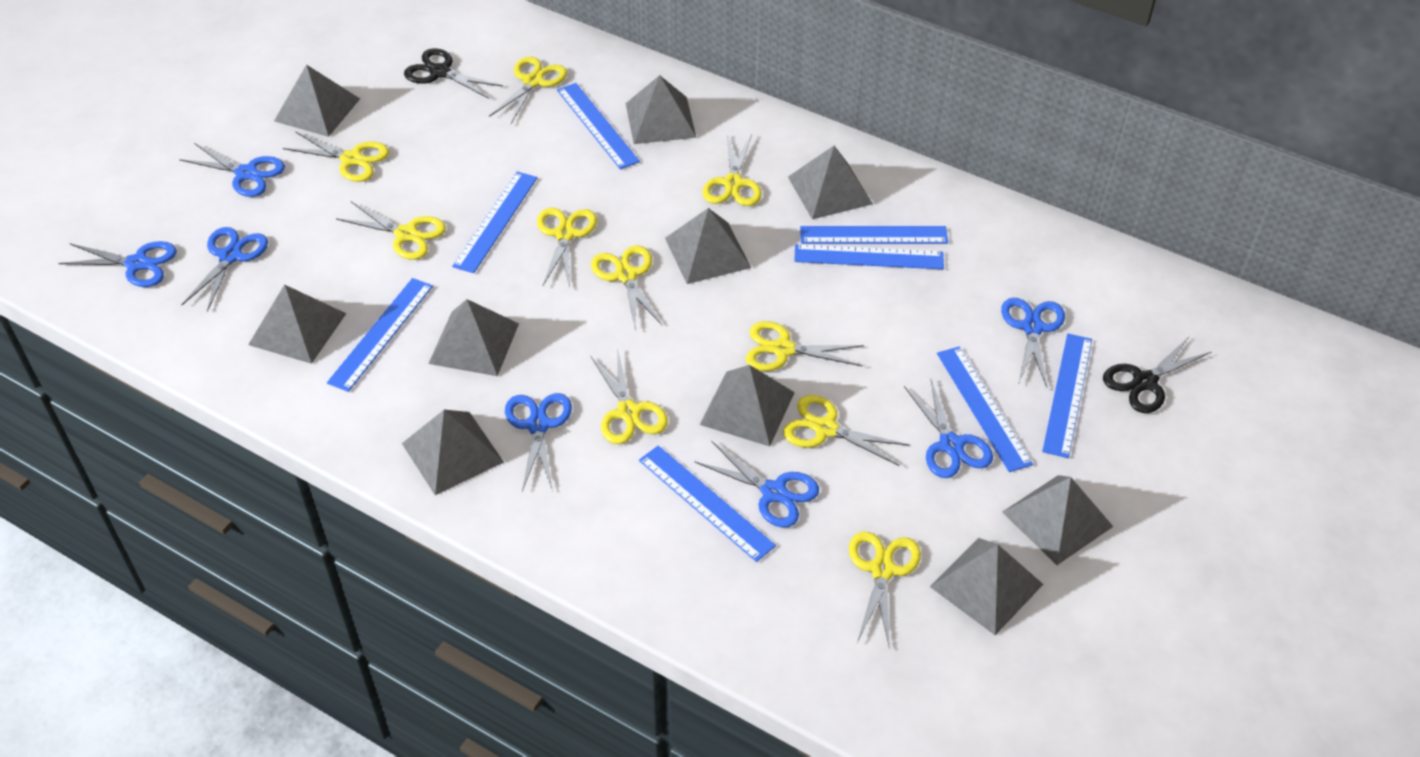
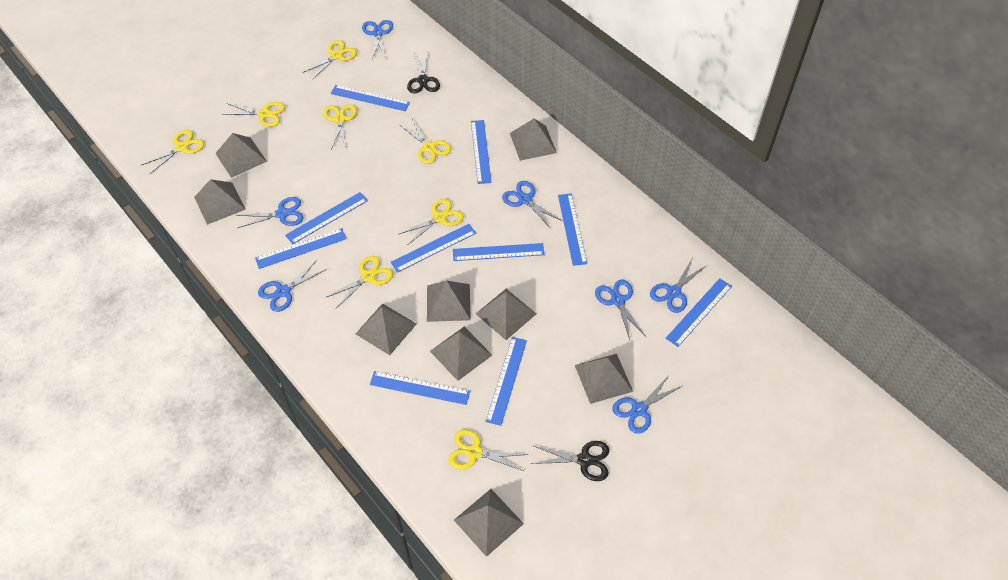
blue ruler: [327,278,433,392] [452,172,537,273] [557,83,640,169] [639,445,776,562] [794,244,944,269] [800,226,948,244] [937,346,1033,472] [1042,334,1092,458] = 8 -> [255,228,347,269] [285,192,368,244] [331,85,410,111] [370,371,470,405] [390,224,476,273] [453,243,545,261] [471,120,492,184] [485,337,527,426] [558,193,587,266] [665,278,732,347] = 10
grey pyramid: [248,284,347,364] [274,65,360,137] [402,410,504,495] [428,299,519,376] [626,75,697,144] [665,208,751,284] [700,365,795,447] [788,146,873,219] [930,538,1043,635] [1002,475,1113,565] = 10 -> [194,179,246,225] [215,133,267,178] [356,303,416,355] [427,281,471,322] [430,327,492,381] [454,489,524,557] [476,289,536,340] [510,119,557,161] [575,354,633,404] = 9
yellow scissors: [283,131,389,182] [336,201,446,260] [489,57,567,124] [537,208,597,287] [590,348,668,444] [591,245,662,331] [703,134,762,206] [746,321,864,371] [783,395,909,466] [849,531,921,649] = 10 -> [142,130,204,174] [222,102,285,127] [302,40,357,80] [323,104,357,149] [325,256,393,308] [399,199,464,244] [400,119,451,164] [448,429,529,472] = 8

